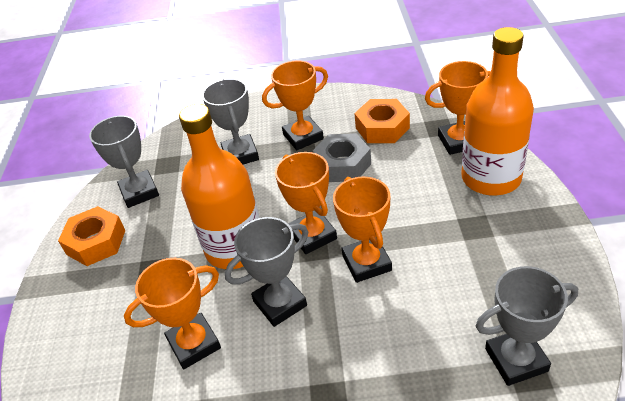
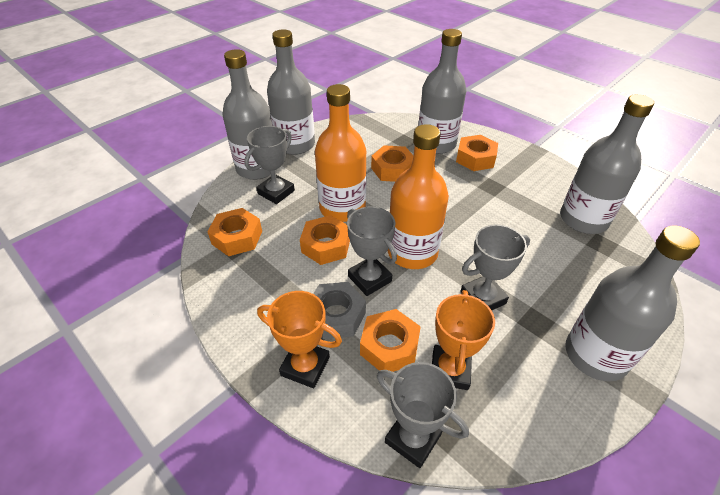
grey bottle: none = 0 -> [222,49,276,180] [267,29,315,155] [418,29,466,154] [560,94,654,234] [565,226,700,382] = 5
orange nut: [58,206,125,266] [355,99,410,143] = 2 -> [207,208,262,256] [300,215,350,265] [360,309,421,372] [371,145,413,182] [456,135,498,171] = 5
orange trophy: [124,258,221,369] [262,60,328,150] [275,152,337,254] [333,177,392,283] [425,61,491,155] = 5 -> [257,291,342,388] [432,290,495,390] = 2

